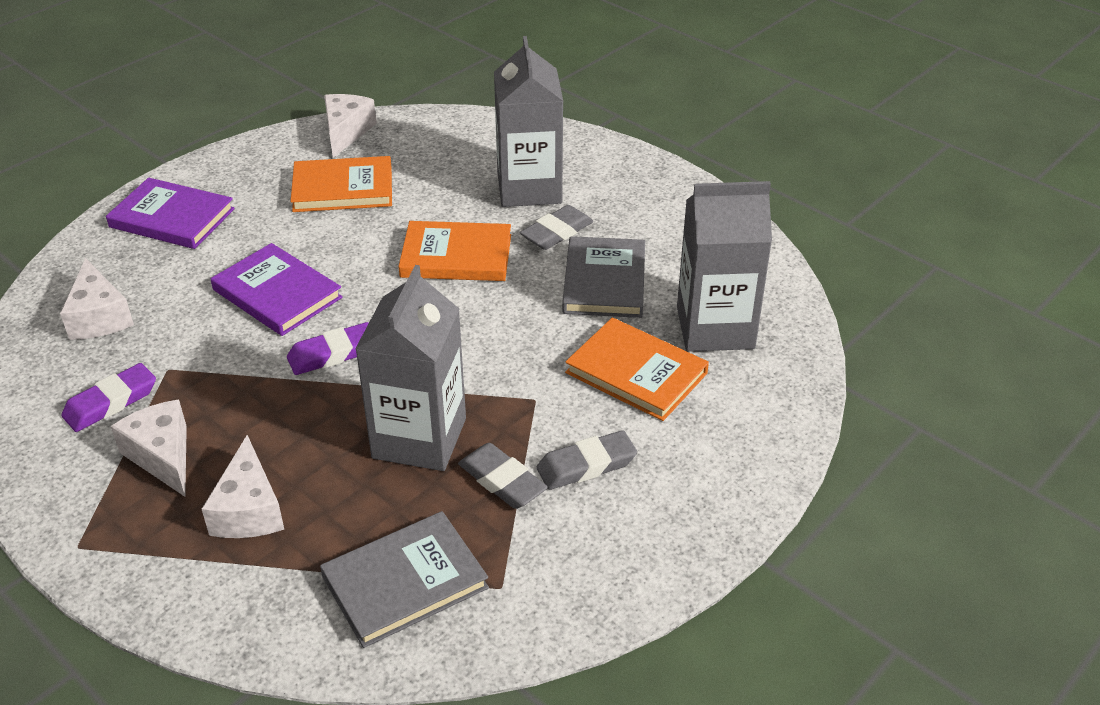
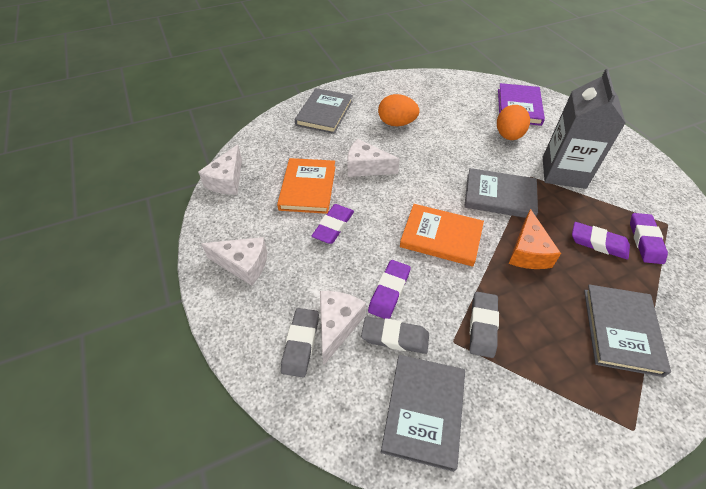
grey book: [320,511,489,648] [562,236,645,318] = 2 -> [295,88,353,134] [381,355,465,472] [464,168,538,218] [584,284,671,377] = 4
grey carton: [355,265,466,471] [494,36,563,207] [677,181,772,352] = 3 -> [543,69,626,189] = 1
orange book: [290,156,392,212] [399,221,511,281] [565,317,709,421] = 3 -> [277,158,335,214] [400,204,484,266] = 2
orange cheese: none = 0 -> [509,209,561,269] = 1
orange egg: none = 0 -> [378,94,419,126] [497,105,530,140] = 2
purple book: [106,178,235,249] [211,243,343,336] = 2 -> [498,83,545,126] = 1
purple eraser: [61,363,156,432] [287,322,369,375] = 2 -> [312,204,354,244] [368,260,411,319] [572,222,630,260] [630,213,668,264] = 4

